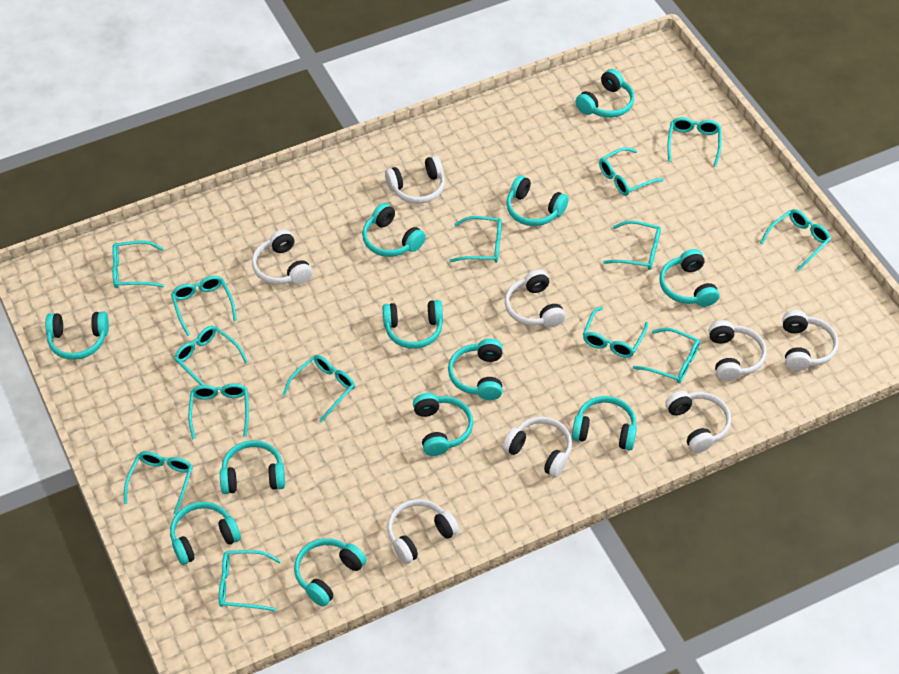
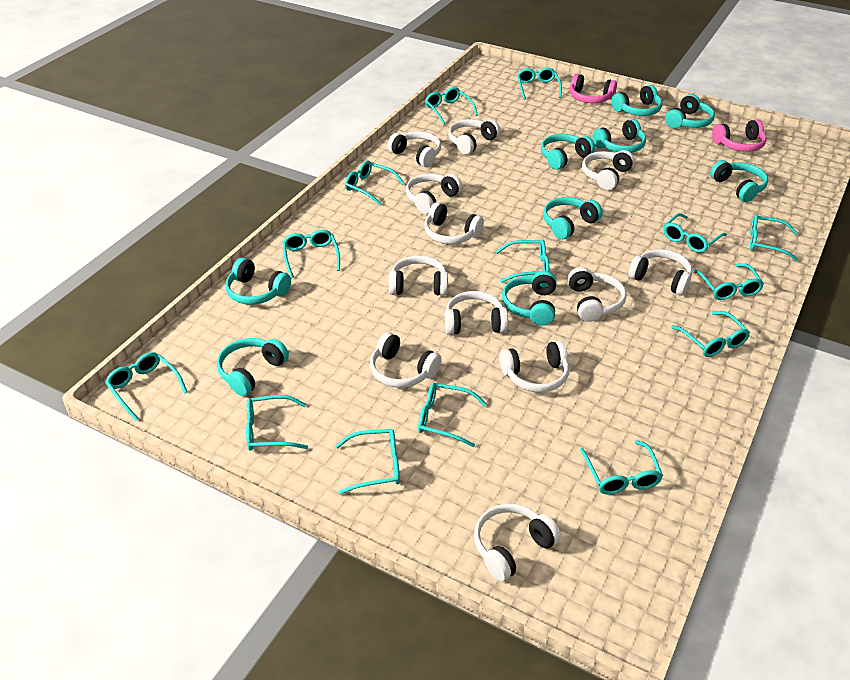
pink headphones: none = 0 -> [570,73,617,103] [712,120,767,152] = 2
turquoise headphones: [45,312,109,360] [170,502,241,565] [220,440,285,494] [294,538,367,607] [362,203,426,257] [382,300,443,349] [413,393,473,456] [448,339,503,400] [506,175,569,226] [572,396,637,450] [576,69,634,118] [659,249,719,307] = 12 -> [217,338,289,396] [226,257,291,305] [502,271,556,326] [541,134,595,170] [543,197,603,239] [592,119,646,153] [611,85,662,116] [665,94,715,128] [710,160,768,202] = 9
white headphones: [252,229,312,285] [385,155,445,204] [387,499,459,564] [503,417,572,477] [505,270,565,327] [665,391,731,453] [709,320,766,381] [782,310,838,371] = 8 -> [370,332,442,388] [387,131,441,167] [389,255,448,296] [406,174,462,214] [424,202,484,244] [445,291,508,335] [448,119,500,154] [474,504,561,582] [500,341,569,393] [568,267,627,322] [582,150,635,190] [628,249,692,295] = 12

